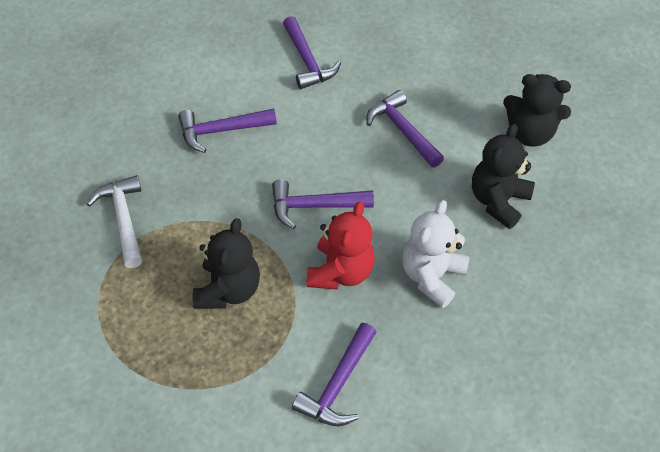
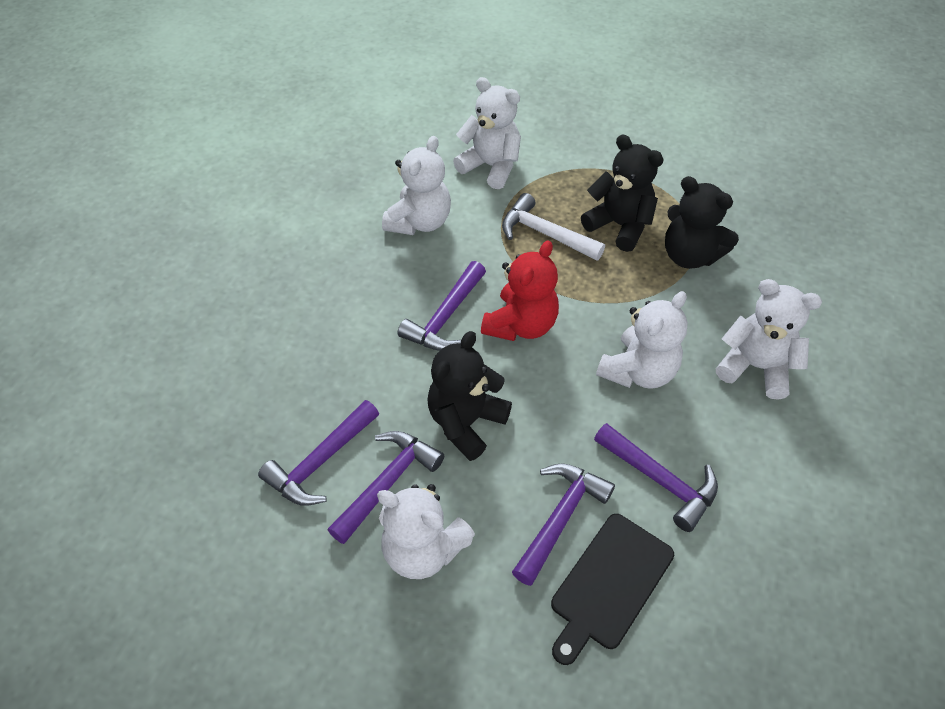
black cutting board: none = 0 -> [551,514,674,665] = 1
white teddy bear: [402,200,470,308] = 1 -> [377,484,475,579] [382,136,451,235] [453,77,521,189] [596,291,688,389] [716,279,822,400] = 5

